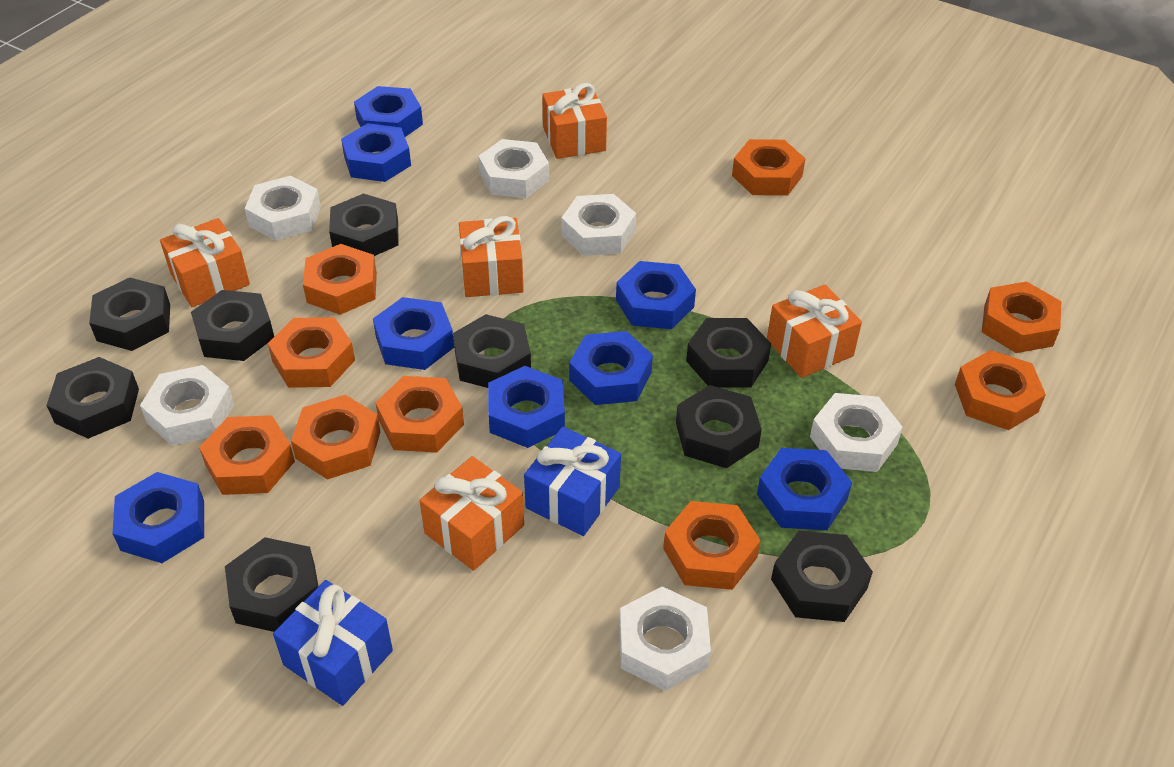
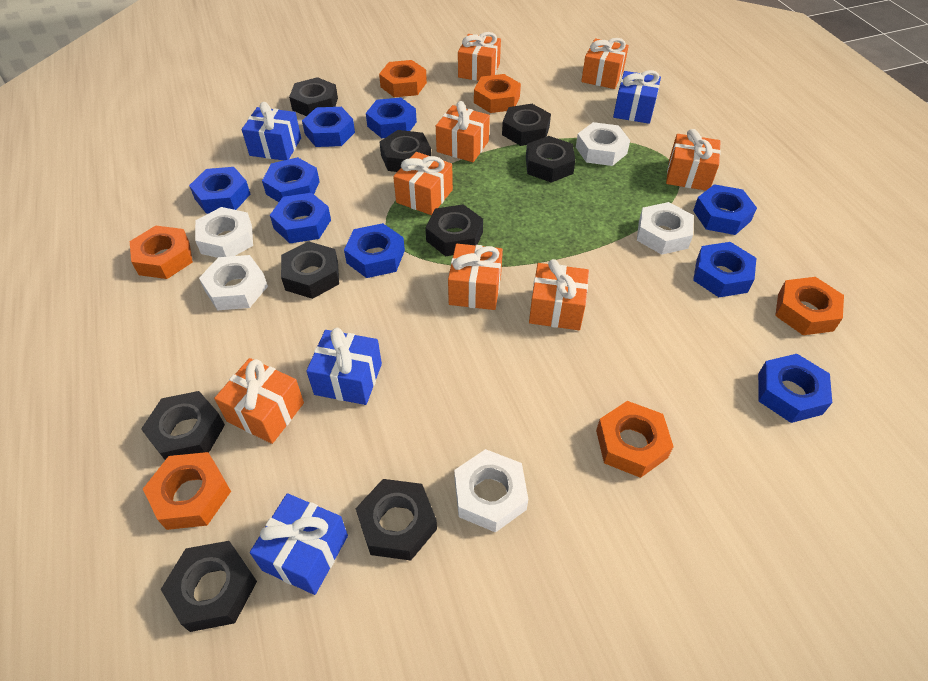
blue gift: [273,580,393,706] [524,427,621,536] = 2 -> [242,102,301,160] [250,493,348,595] [306,328,382,405] [613,70,661,124] = 4
blue nut: [112,472,204,563] [341,123,411,182] [354,86,423,137] [373,297,454,370] [488,366,565,448] [569,331,653,405] [616,261,696,329] [757,448,852,530] = 8 -> [189,167,250,214] [262,157,320,202] [270,193,331,243] [302,107,355,147] [344,223,405,278] [366,98,417,138] [693,184,757,235] [693,242,756,297] [758,354,832,423] = 9
orange gift: [160,218,250,307] [419,456,524,571] [459,216,524,297] [542,83,607,159] [767,284,862,378] = 5 -> [214,358,304,444] [393,152,453,215] [436,101,490,162] [448,244,503,310] [458,32,501,81] [529,259,589,330] [581,38,629,89] [666,129,721,191] = 8
orange nut: [199,415,295,495] [268,317,355,388] [291,395,380,480] [303,244,377,315] [375,376,464,453] [663,501,761,590] [732,139,806,196] [955,350,1046,430] [982,282,1062,353] = 9 -> [130,226,193,279] [143,452,231,530] [379,60,427,97] [474,74,521,113] [596,401,674,478] [775,277,844,335] = 6
white nut: [140,365,234,446] [245,176,321,241] [478,139,549,198] [561,194,636,256] [619,586,711,691] [810,393,903,472] = 6 -> [195,207,253,258] [199,255,268,310] [454,449,528,533] [576,122,630,166] [637,202,694,255] = 5

